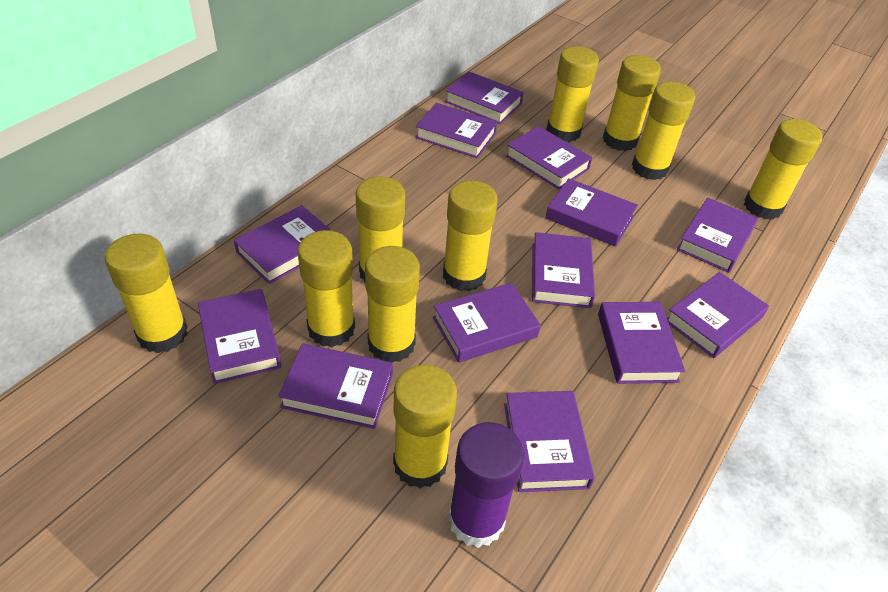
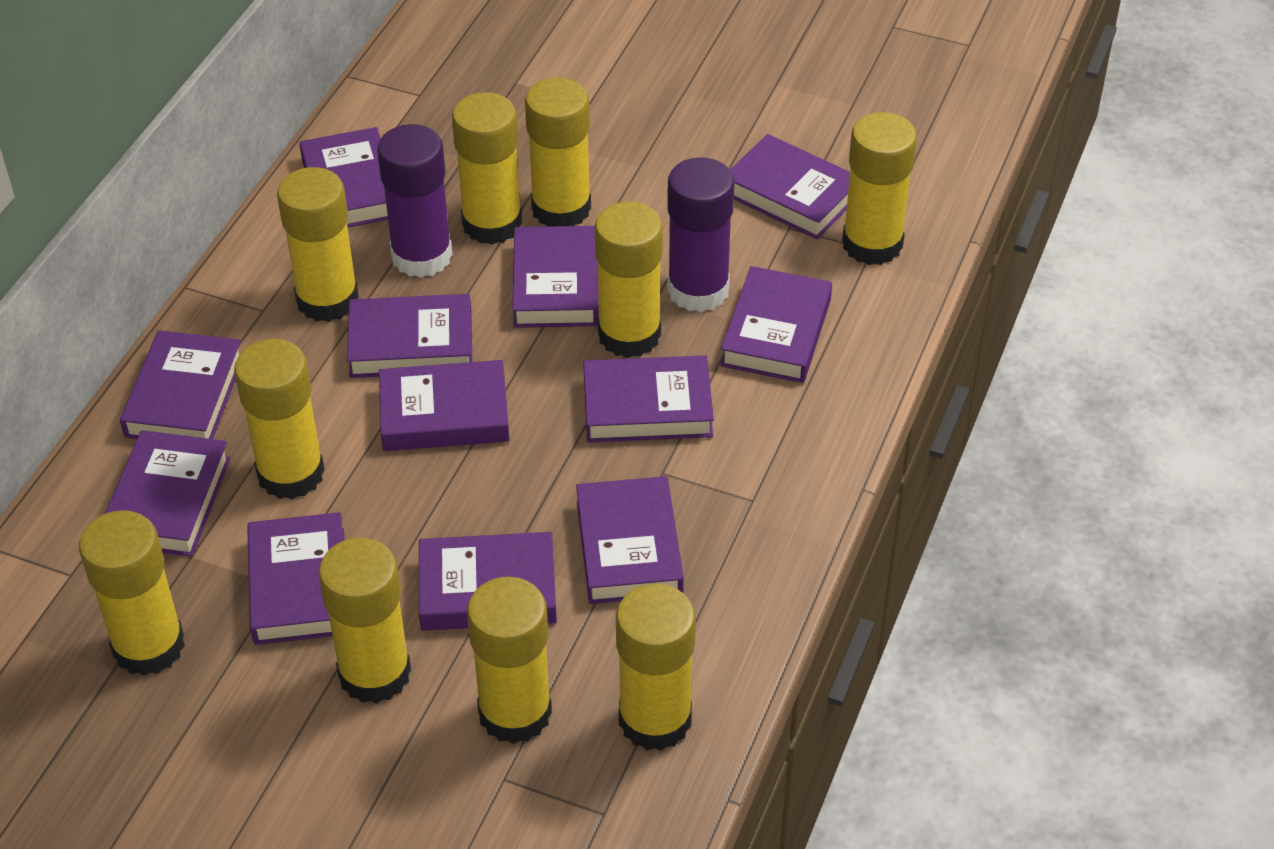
purple book: [198,289,282,384] [234,205,332,284] [278,343,393,429] [415,103,497,158] [433,283,541,363] [445,71,524,124] [504,391,595,492] [506,126,592,189] [532,232,595,308] [545,178,638,247] [598,302,685,384] [667,272,769,358] [677,198,758,273] = 13 -> [105,430,231,557] [120,330,241,439] [247,512,345,645] [300,127,388,227] [347,294,472,378] [379,360,510,451] [419,532,557,631] [512,226,599,328] [576,476,684,604] [583,356,714,443] [720,266,832,383] [730,134,850,239] = 12
purple glue stick: [448,422,524,548] = 1 -> [377,124,453,278] [667,157,735,312] = 2

